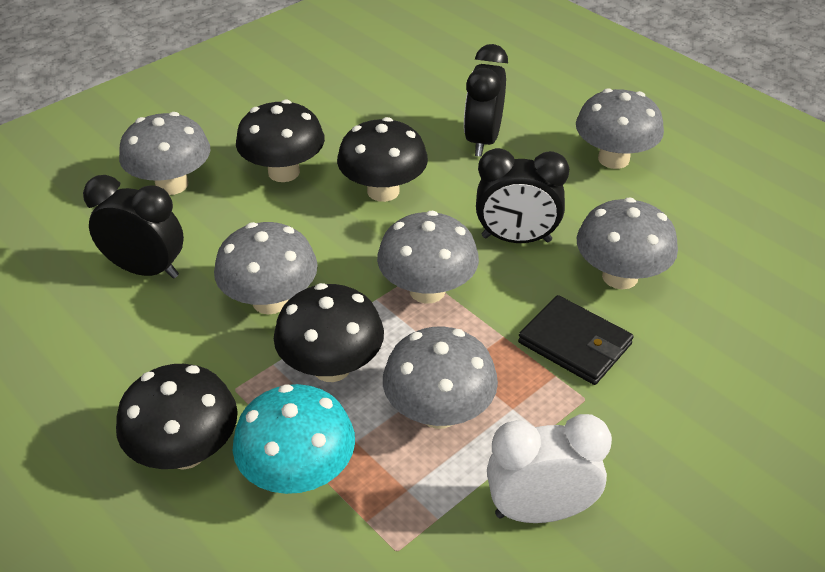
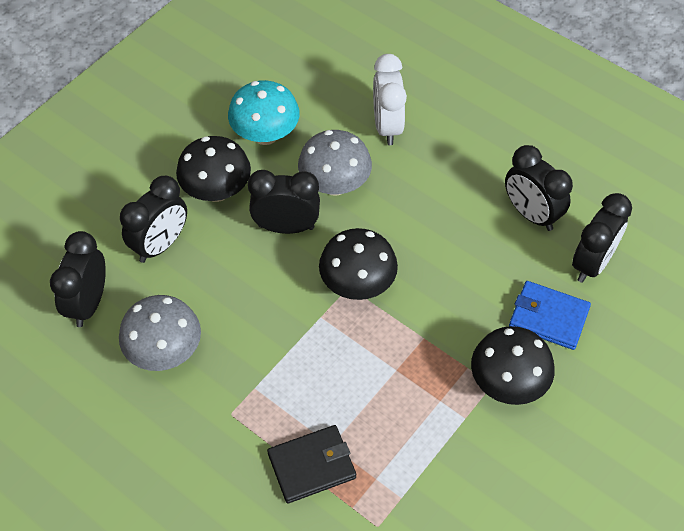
black clock: [83,175,184,279] [464,44,508,157] [476,148,569,243] = 3 -> [50,231,106,327] [120,176,187,263] [248,170,320,234] [505,145,573,231] [572,193,632,283] = 5
black mushroom: [116,364,238,470] [236,99,325,182] [274,283,384,382] [337,117,428,202] = 4 -> [176,136,251,202] [319,228,398,300] [471,326,555,405] = 3
blue wallet: none = 0 -> [509,281,591,350] = 1
grey mushroom: [119,112,210,195] [214,222,318,315] [377,211,479,304] [383,326,498,429] [576,88,664,169] [577,197,678,289] = 6 -> [119,295,201,371] [298,130,372,196] = 2

